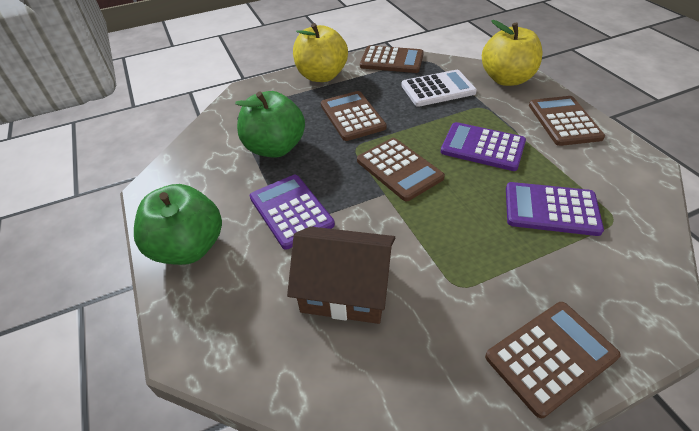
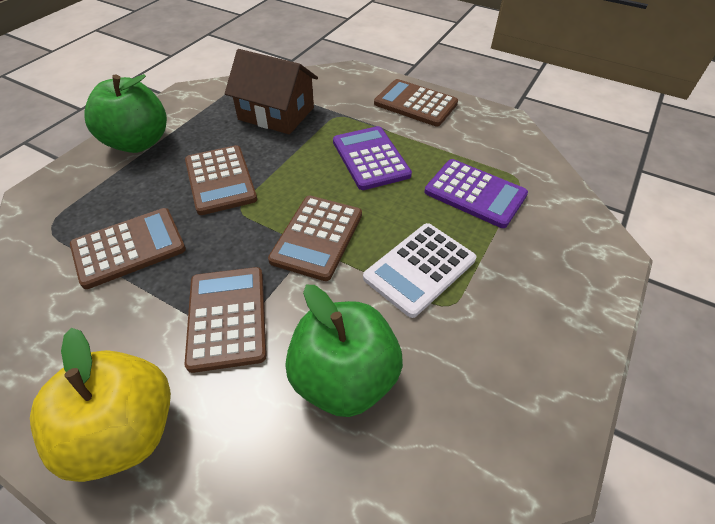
purple calculator: [249,175,335,250] [441,122,526,171] [506,182,604,236] = 3 -> [333,126,412,190] [424,159,528,228] = 2
yellow apple: [293,23,348,82] [482,20,542,86] = 2 -> [30,328,171,482] = 1

